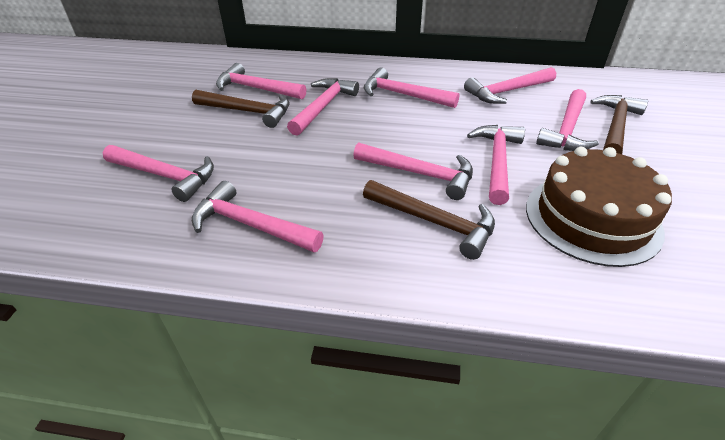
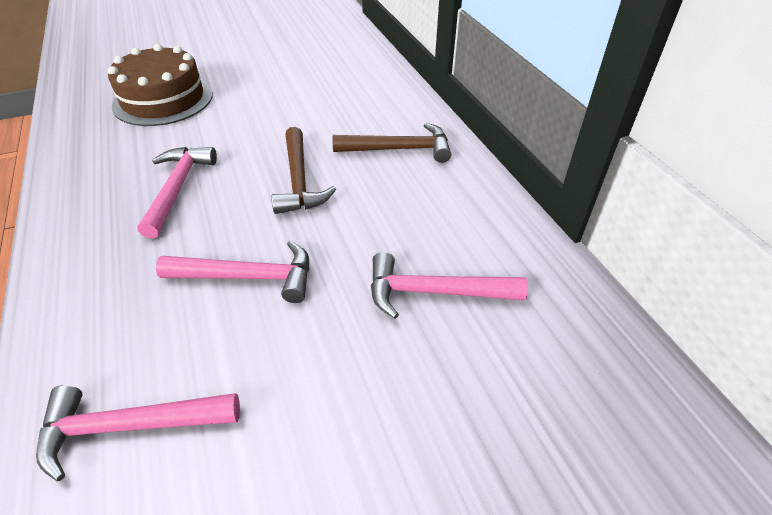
brown hammer: [192,90,290,128] [363,180,495,260] [590,95,648,154] = 3 -> [271,127,336,214] [333,123,451,163] = 2
pink hammer: [103,145,214,202] [192,181,324,252] [216,63,306,100] [287,78,359,136] [353,142,473,200] [364,67,459,108] [464,67,556,104] [467,125,525,205] [536,89,599,151] = 9 -> [36,385,240,481] [137,147,217,239] [156,240,310,303] [371,252,528,319] = 4

